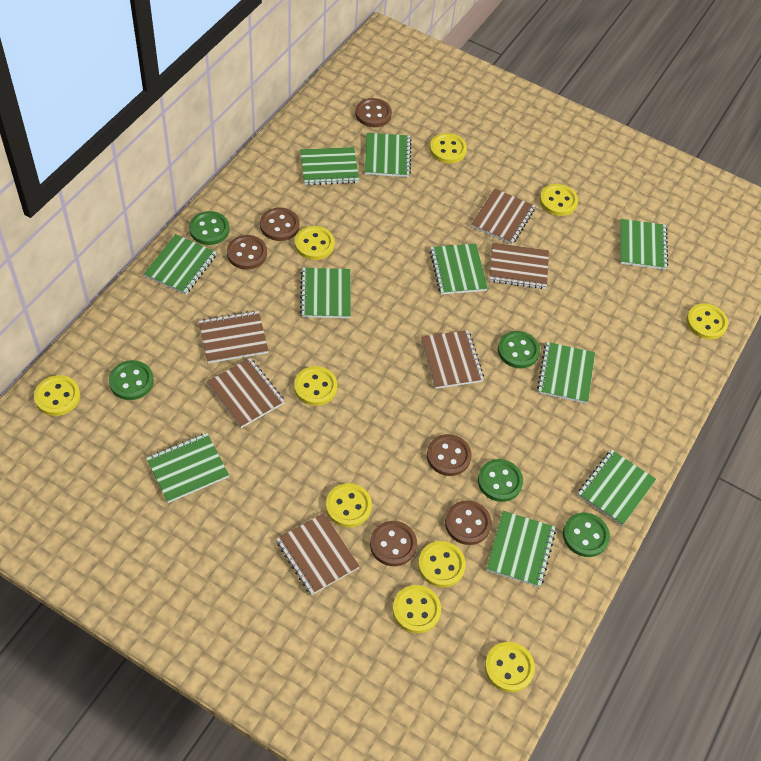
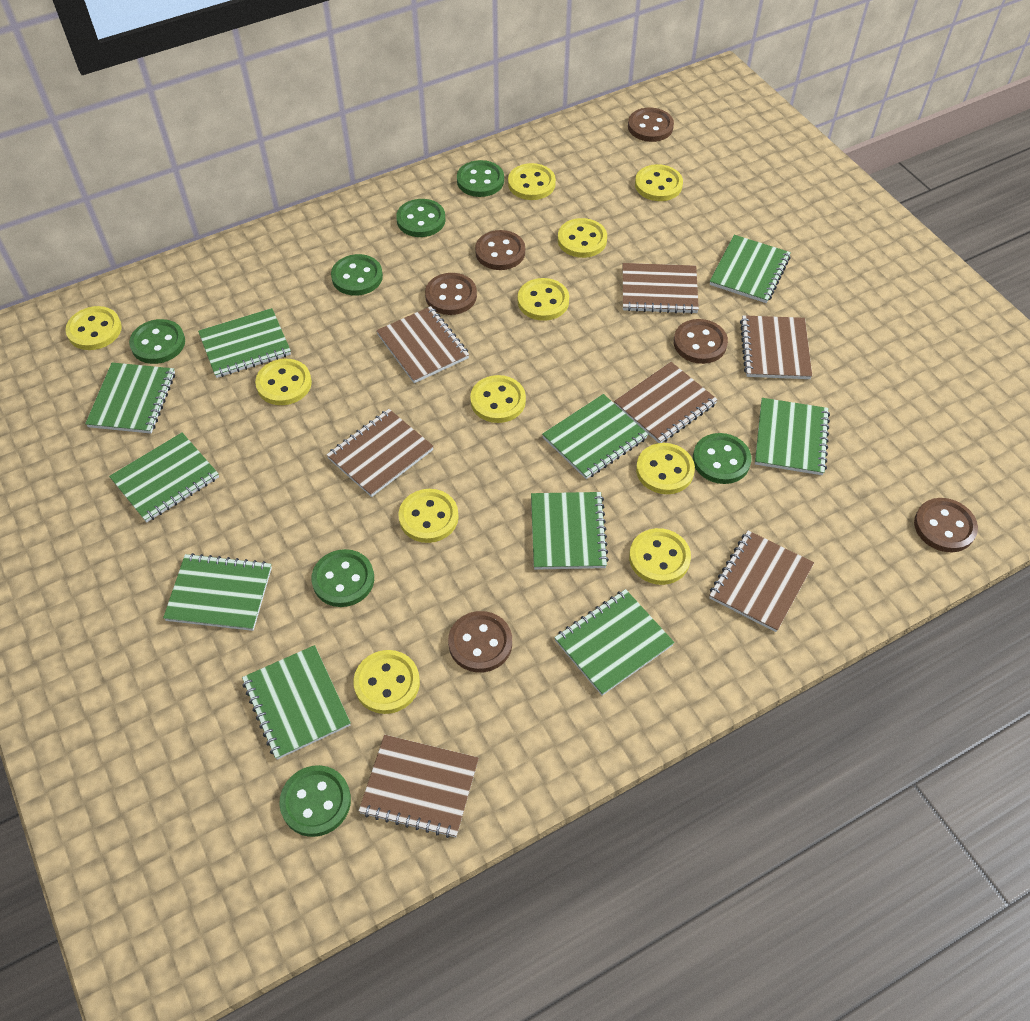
brown notebook: [199,311,269,363] [207,358,285,428] [276,513,360,595] [421,330,484,389] [471,188,535,244] [489,243,549,289] = 6 -> [326,409,434,497] [359,735,479,838] [376,306,469,383] [614,362,718,443] [623,263,699,314] [709,530,814,632] [740,315,812,379] = 7
green button: [109,360,154,400] [189,211,230,245] [478,459,523,502] [498,331,540,368] [563,512,610,557] = 5 -> [129,319,185,364] [279,765,351,837] [312,549,374,607] [331,254,383,296] [396,199,445,237] [457,160,504,197] [693,433,751,484] = 7
yellow button: [34,375,80,416] [294,366,337,406] [295,226,335,260] [326,483,372,527] [392,585,441,633] [418,541,466,587] [430,133,467,163] [485,642,535,692] [540,184,578,216] [686,304,728,339] = 10 -> [65,306,122,350] [255,359,312,405] [354,650,420,714] [398,489,459,543] [470,375,526,423] [508,163,556,200] [518,278,569,321] [558,218,607,258] [629,528,691,585] [635,164,683,201] [636,443,695,494] = 11

